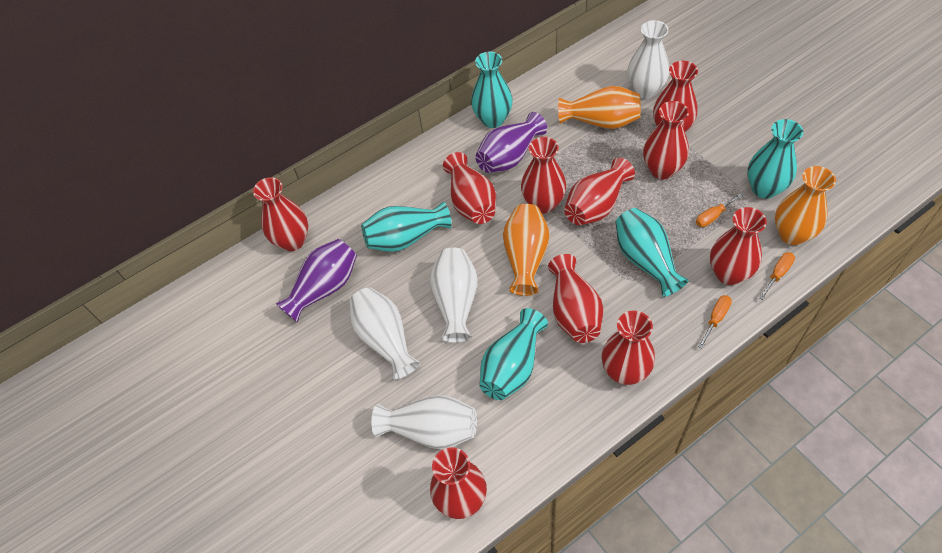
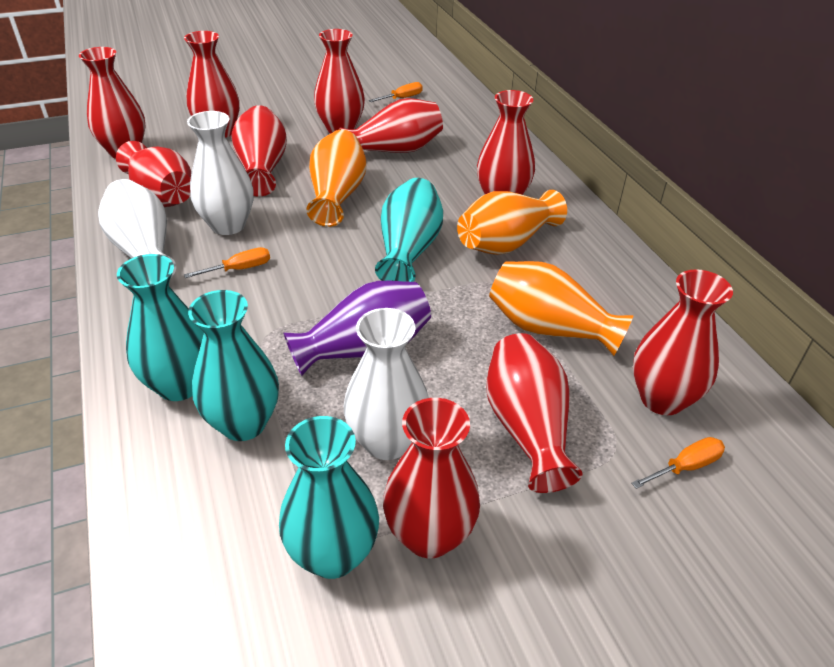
purple vase: [275,239,357,323] [475,112,547,173] = 2 -> [283,281,431,376] = 1
turquoise vase: [361,202,452,252] [471,52,513,128] [480,308,548,400] [615,208,689,297] [747,119,803,199] = 5 -> [117,254,204,401] [188,290,279,441] [279,416,379,579] [375,178,443,282] = 4
white vase: [349,287,420,380] [371,395,477,449] [430,248,478,343] [627,20,669,99] = 4 -> [98,179,176,277] [187,111,254,235] [344,308,428,460] = 3

